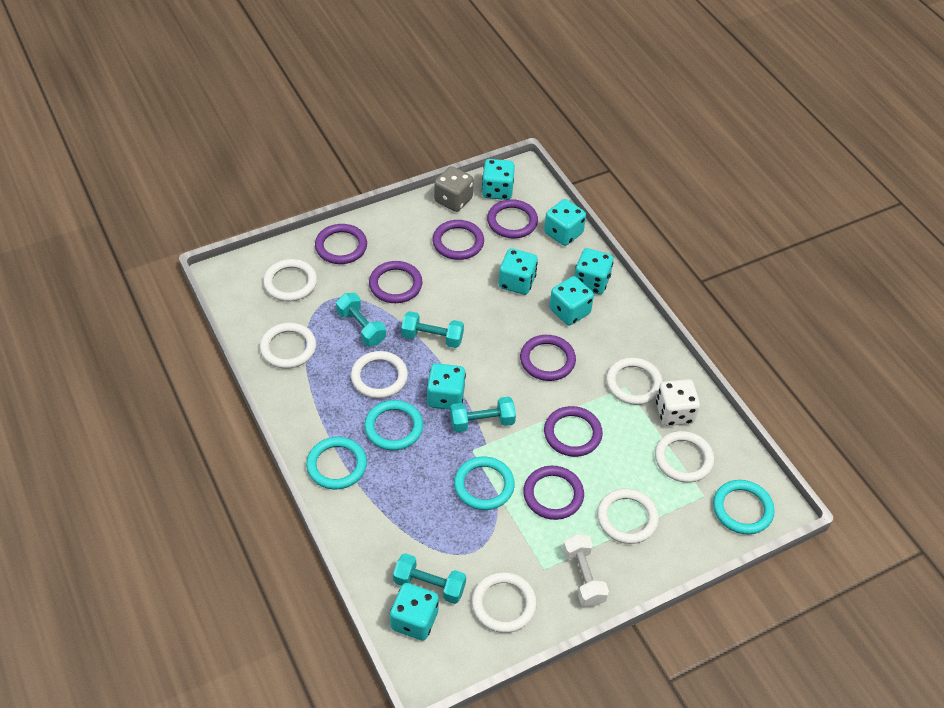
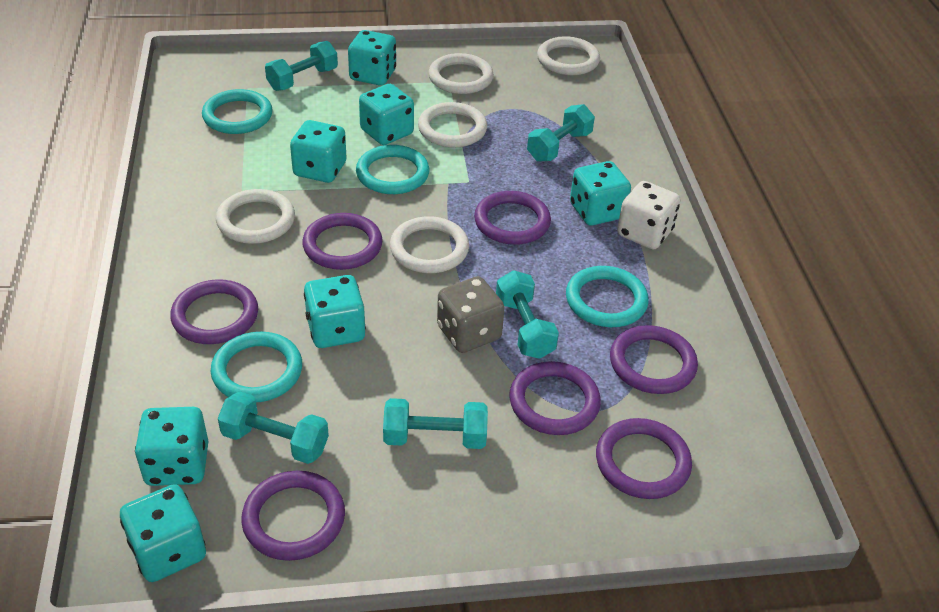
turquoise dumbbell: [336,293,386,346] [393,553,466,604] [401,311,464,348] [450,396,516,432] = 4 -> [218,392,329,464] [265,41,338,91] [383,398,488,449] [496,270,559,359] [527,104,595,162] = 5
white dumbbell: [563,534,609,607] = 1 -> none = 0
white ring: [260,322,316,369] [263,259,317,302] [351,351,408,399] [472,572,537,633] [597,489,659,544] [606,357,663,405] [655,431,714,483] = 7 -> [216,189,295,244] [390,216,469,273] [418,102,487,148] [429,53,494,94] [537,36,600,75] = 5

